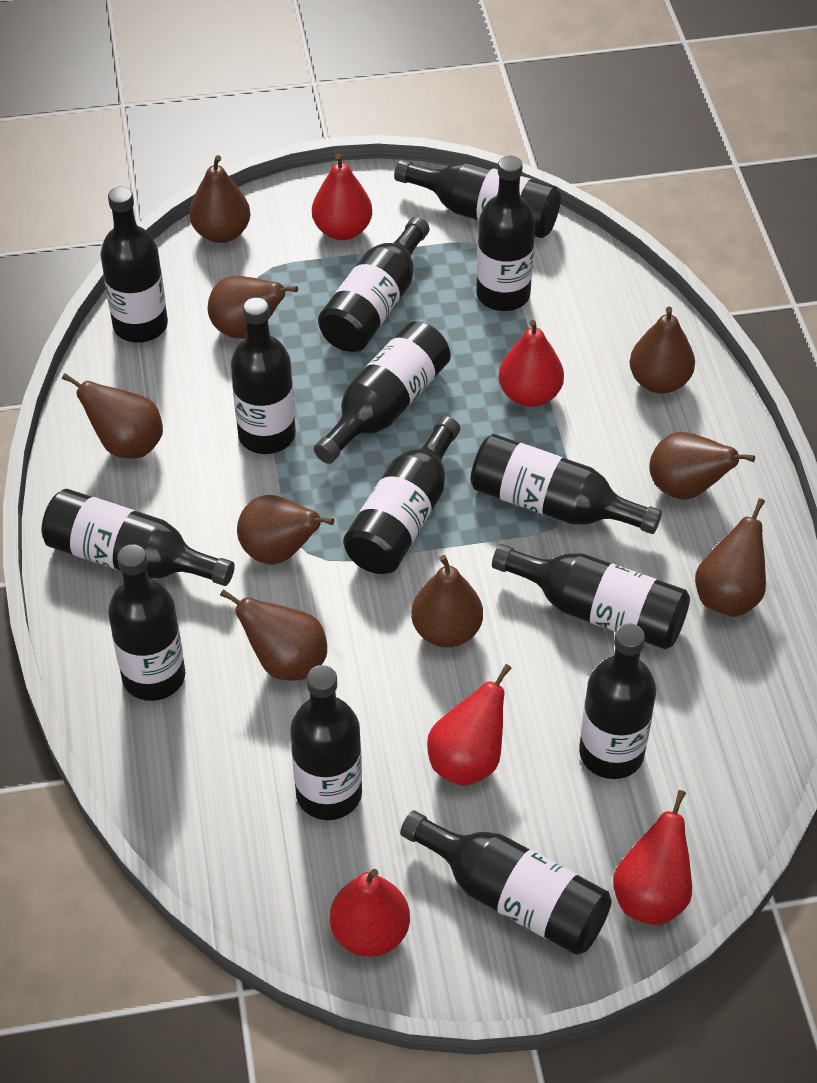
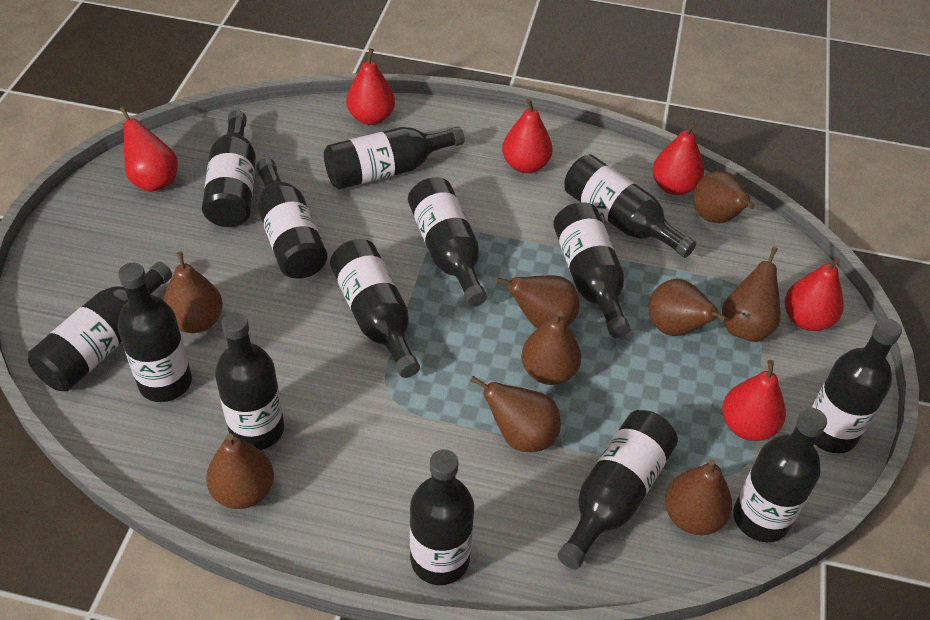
red pear: [312,154,372,240] [330,869,410,957] [427,664,512,786] [499,320,564,407] [613,790,692,925] = 5 -> [120,106,178,192] [346,49,395,125] [502,99,553,173] [652,122,704,195] [722,360,786,441] [785,258,844,331] = 6

